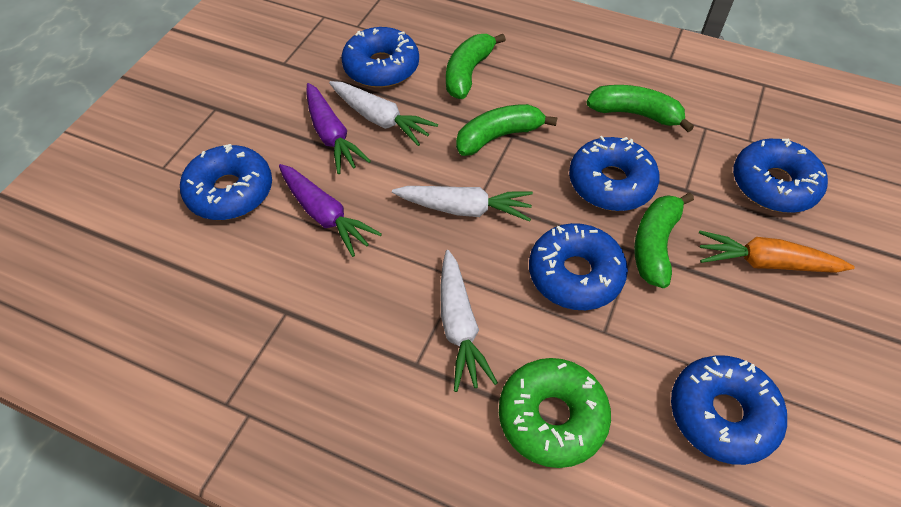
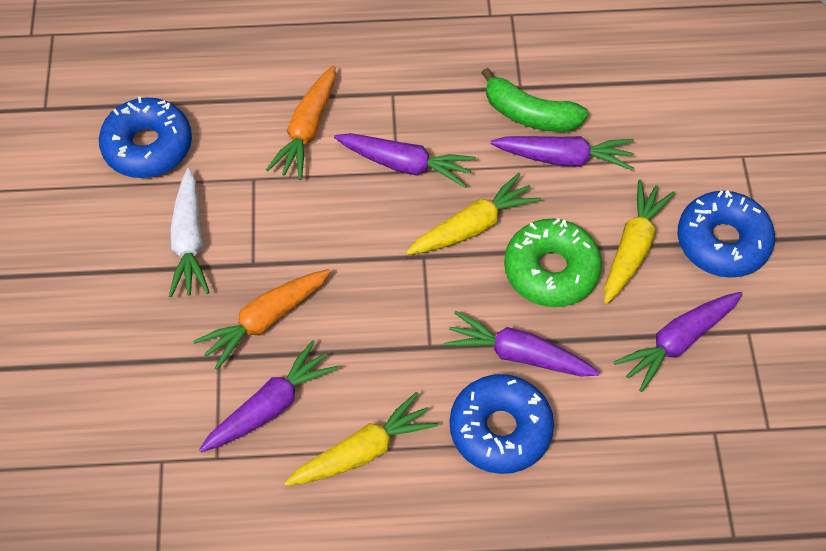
blue donut: [180,144,272,220] [341,27,419,88] [529,223,628,310] [569,136,660,211] [671,355,787,465] [733,139,828,213] = 6 -> [99,97,192,178] [450,374,554,474] [677,190,775,278] = 3
green banana: [446,34,506,99] [456,104,558,156] [586,85,694,132] [634,193,694,288] = 4 -> [481,68,588,132] = 1
orange carrot: [699,231,855,273] = 1 -> [193,269,331,370] [266,66,335,180] = 2
purple carrot: [279,164,382,257] [306,83,371,174] = 2 -> [199,340,339,452] [334,133,476,188] [444,311,600,377] [490,136,634,171] [614,292,742,392] = 5
white carrot: [329,81,438,146] [392,186,533,222] [440,250,498,392] = 3 -> [169,168,210,297] = 1
yellow carrot: none = 0 -> [284,392,438,486] [406,173,541,255] [604,180,675,304] = 3

